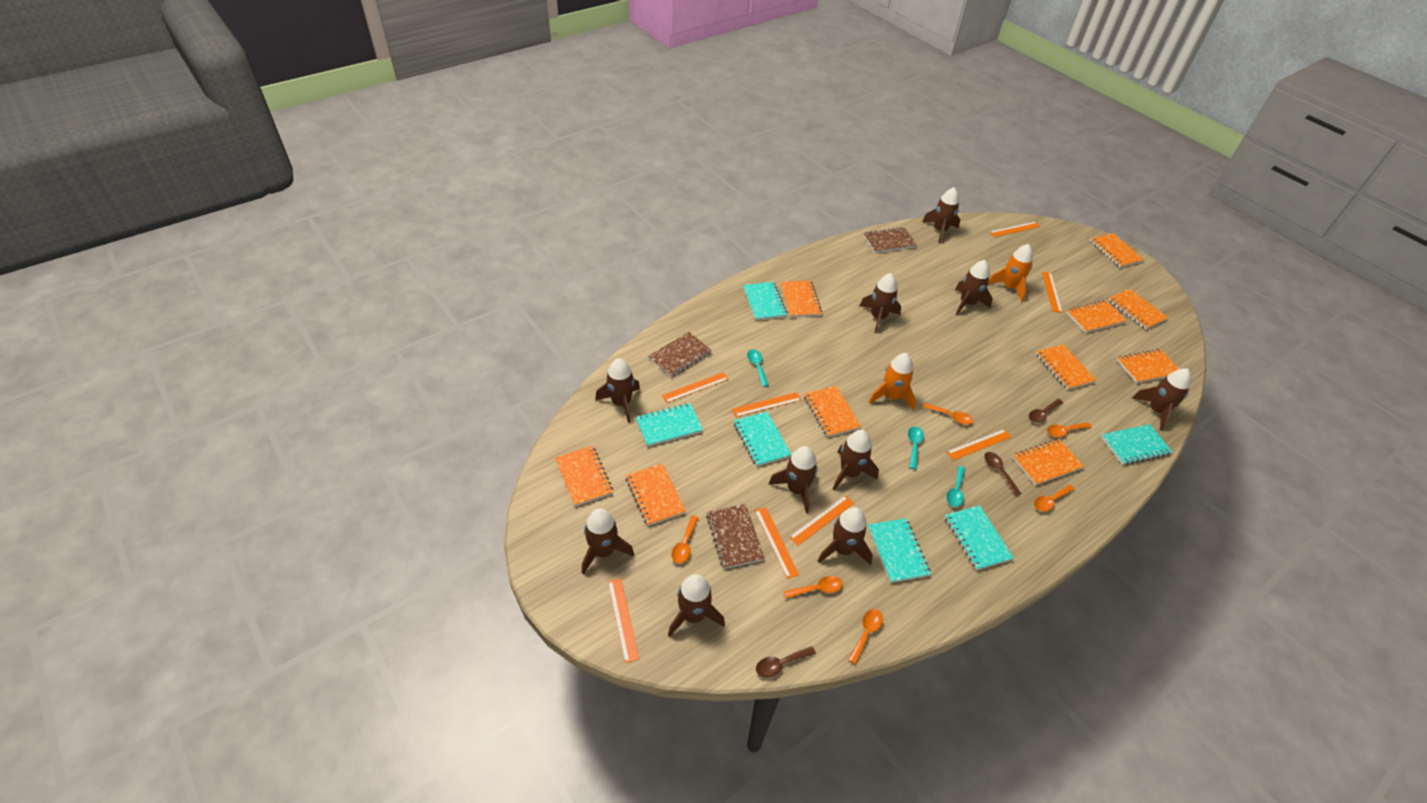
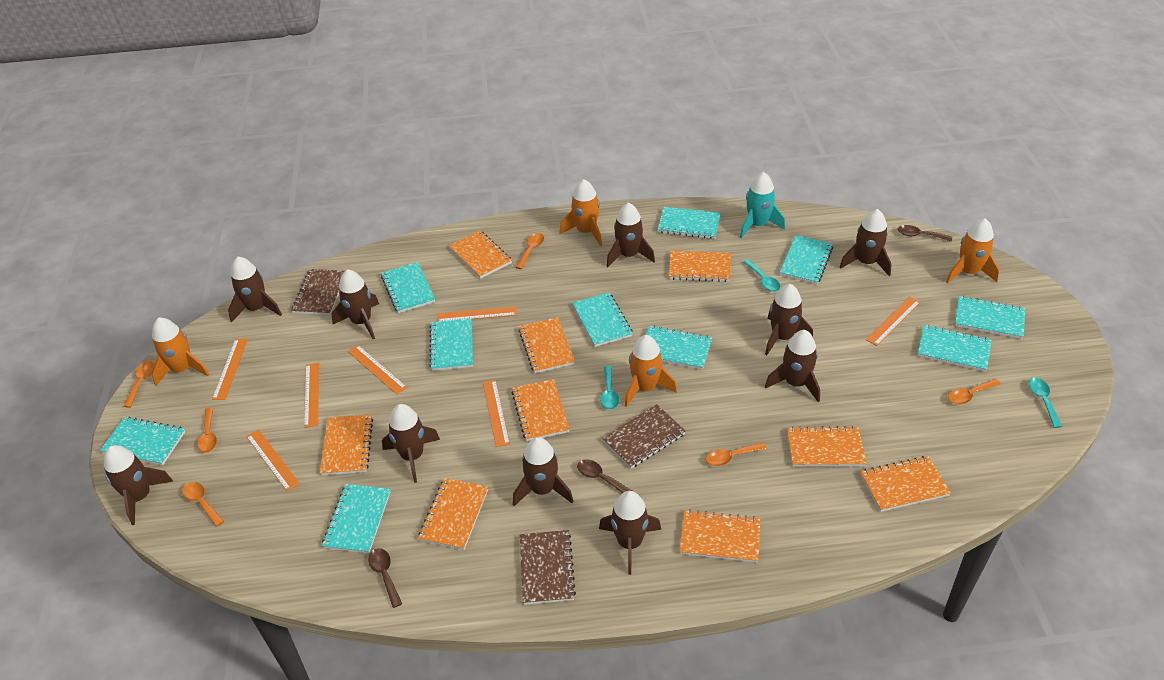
orange notebook: [555,446,613,507] [626,463,686,526] [781,280,822,317] [804,386,861,437] [1012,439,1084,486] [1036,344,1096,390] [1066,300,1127,333] [1090,233,1144,268] [1108,289,1168,330] [1117,349,1179,383] = 10 -> [320,415,373,475] [418,478,488,550] [449,230,512,279] [512,379,570,441] [518,317,575,373] [669,251,731,282] [680,510,760,563] [787,426,866,467] [860,456,951,512] = 9
orange rocket: [869,353,916,410] [988,244,1033,302] = 2 -> [151,318,210,386] [560,179,602,247] [625,335,677,407] [946,218,999,283] = 4
orange ruler: [608,578,639,663] [662,372,729,403] [732,392,801,417] [755,507,799,579] [789,495,854,546] [947,429,1011,460] [989,222,1041,237] [1042,272,1062,313] = 8 -> [212,339,248,400] [246,429,300,491] [304,363,319,428] [348,345,407,395] [437,306,517,322] [483,380,510,447] [866,296,920,346] = 7
turquoise notebook: [636,403,703,447] [734,412,792,467] [743,282,787,321] [868,518,931,583] [945,505,1014,570] [1101,424,1173,465] = 6 -> [100,417,185,465] [322,484,390,554] [381,262,435,313] [429,318,473,371] [572,292,633,347] [646,325,712,370] [658,207,720,239] [779,235,833,284] [917,325,992,372] [955,296,1025,339] = 10
turquoise rocket: none = 0 -> [740,172,785,238] = 1

